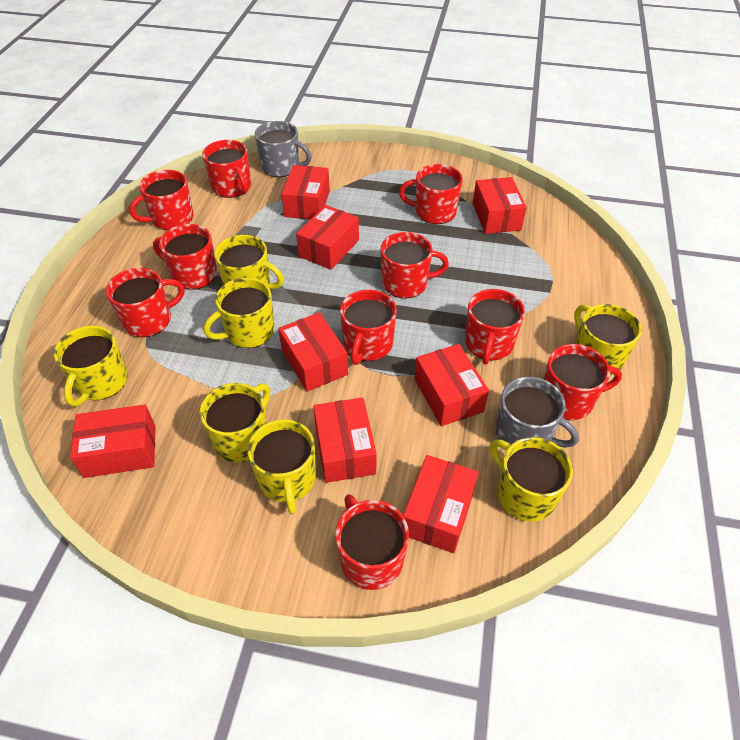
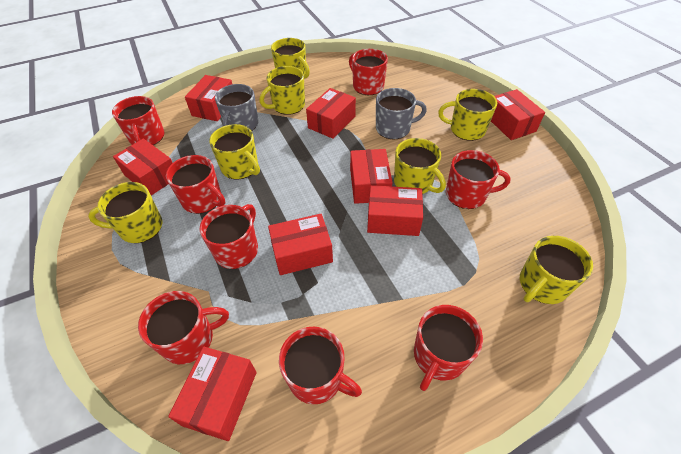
red mug: [106,268,185,337] [129,170,193,230] [153,224,217,290] [202,140,251,198] [335,494,409,590] [340,290,397,365] [381,232,449,298] [399,164,463,224] [465,289,525,365] [544,344,622,420] = 10 -> [112,96,165,145] [138,291,229,364] [166,155,225,214] [200,204,258,269] [279,327,362,404] [349,49,388,95] [414,305,483,391] [446,150,511,209] = 8

